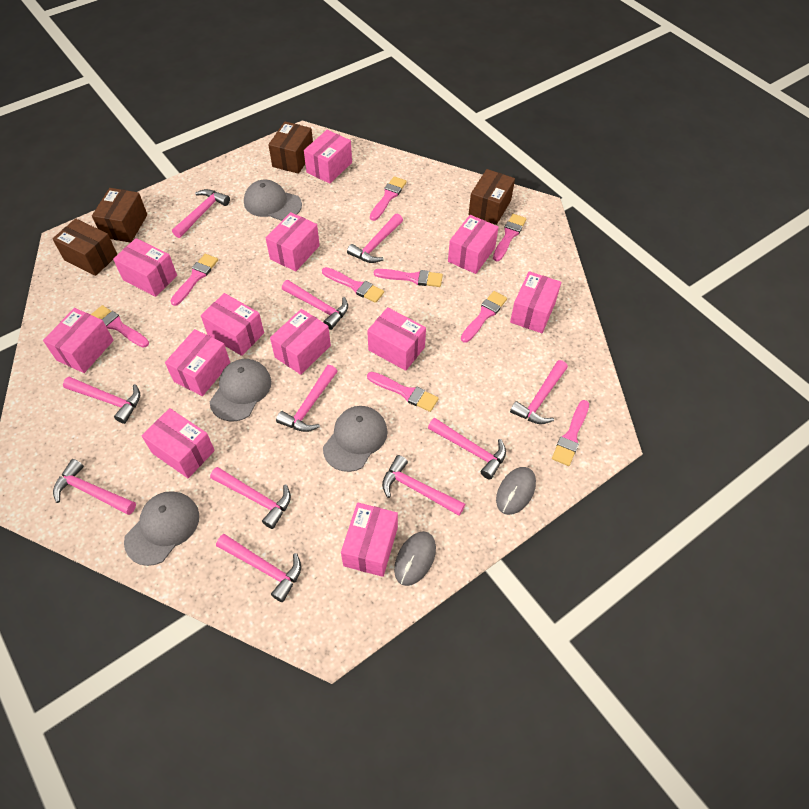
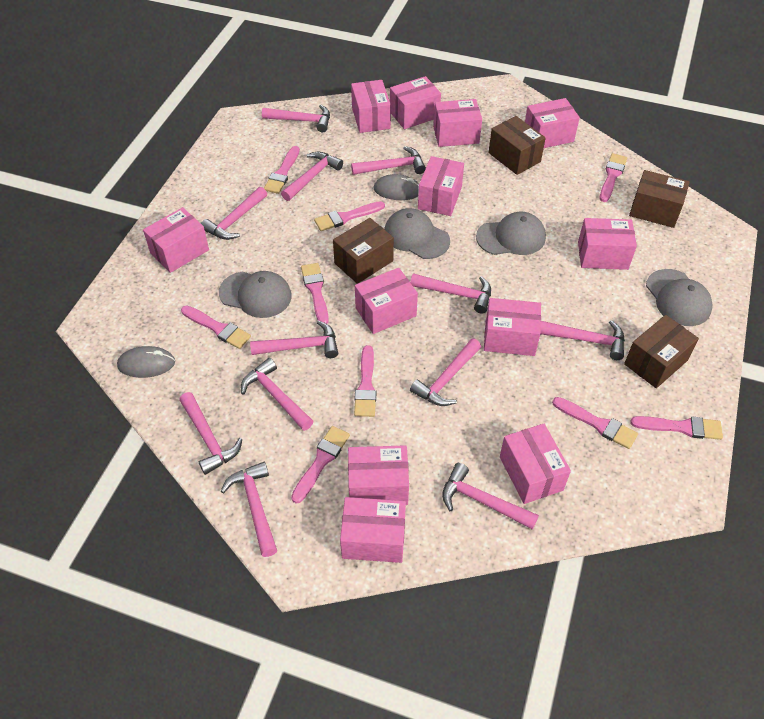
pink hammer: [53,459,136,515] [63,377,140,424] [172,189,230,238] [210,467,291,529] [216,534,301,602] [276,365,337,432] [282,280,348,330] [347,213,403,263] [382,455,465,516] [428,418,506,480] [510,360,568,424] = 11 -> [179,392,243,475] [201,187,267,240] [220,462,277,557] [241,358,313,431] [250,320,338,358] [262,105,330,132] [281,152,343,201] [351,146,426,175] [410,273,491,314] [410,338,481,406] [442,463,539,530] [541,320,625,360] = 12

